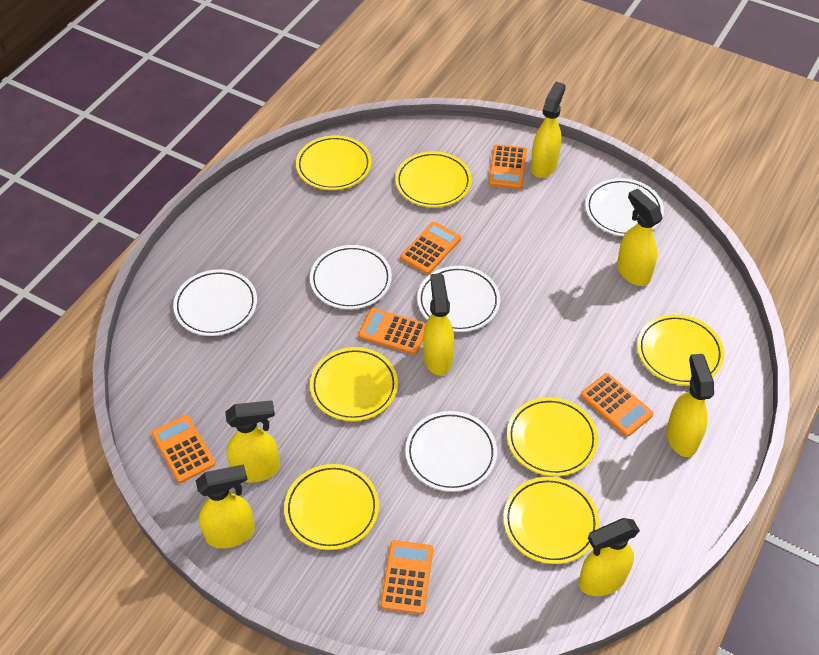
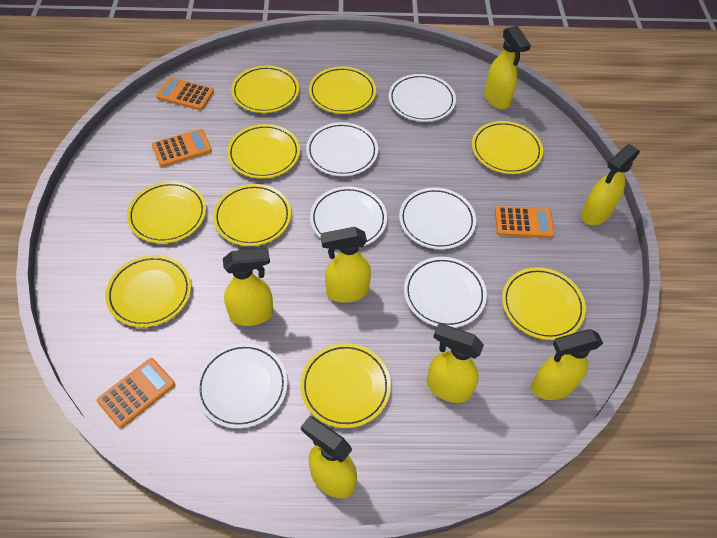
orange calculator: [152,415,215,483] [358,308,426,355] [380,540,433,614] [400,222,461,274] [488,144,527,189] [581,373,654,437] = 6 -> [97,358,175,428] [152,129,212,167] [156,77,214,110] [495,206,554,238] = 4
white plate: [173,269,257,336] [310,245,392,309] [405,411,497,492] [417,266,500,332] [585,178,664,236] = 5 -> [196,343,288,428] [306,122,378,176] [310,186,387,246] [389,74,456,122] [399,188,476,249] [404,257,487,328] = 6
yellow plate: [284,464,379,550] [296,135,371,190] [310,347,398,421] [395,151,472,208] [503,477,600,564] [507,397,598,476] [637,314,724,385] = 7 -> [105,255,191,327] [127,181,206,243] [213,184,291,246] [227,124,300,179] [231,66,299,113] [300,343,391,428] [309,67,376,114] [472,121,543,174] [502,267,586,340] = 9

